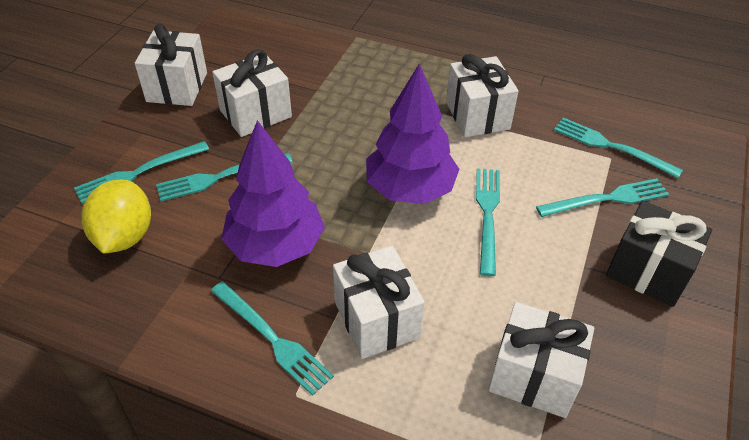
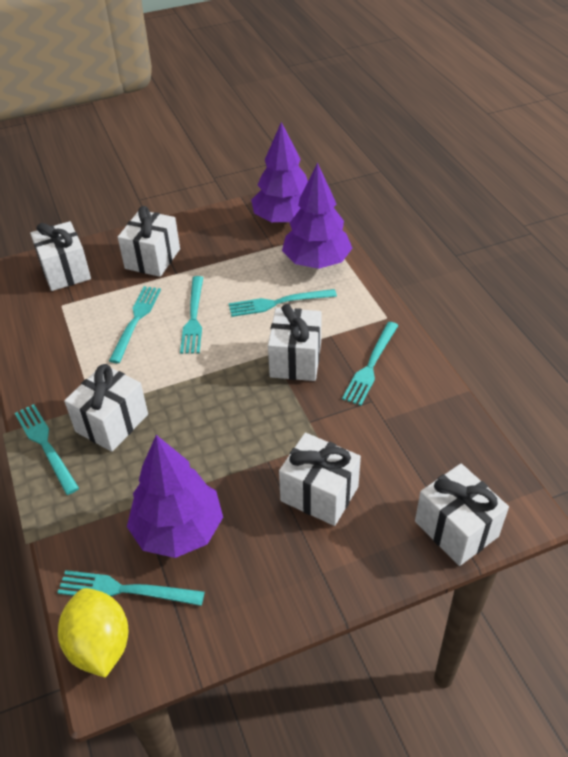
black gift: [606,200,712,307] = 1 -> none = 0
purple tree: [221,120,325,267] [366,64,459,204] = 2 -> [127,435,223,558] [251,122,308,224] [282,162,352,269] = 3
white gift: [135,24,207,106] [212,49,292,137] [333,246,425,359] [446,54,519,137] [488,302,594,418] = 5 -> [30,221,91,291] [64,364,148,452] [118,206,180,277] [268,304,322,381] [279,433,361,526] [415,464,509,566] = 6

